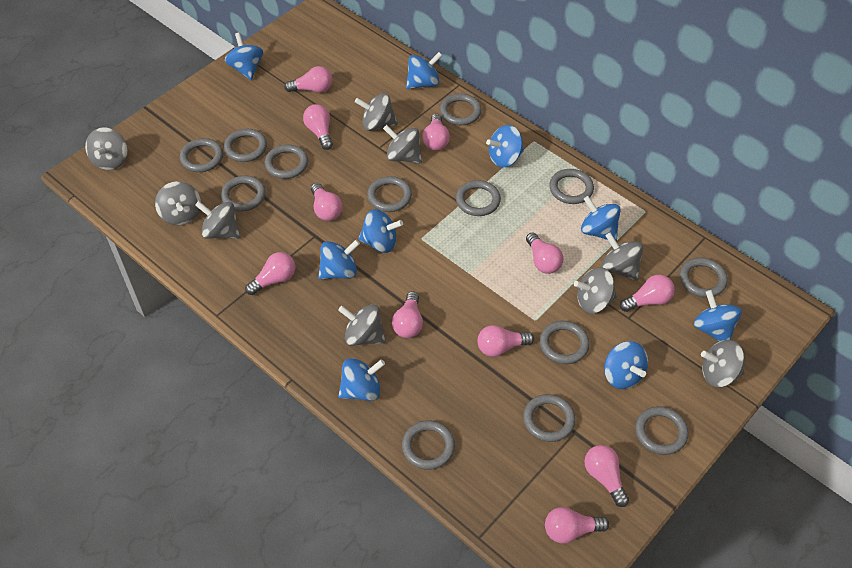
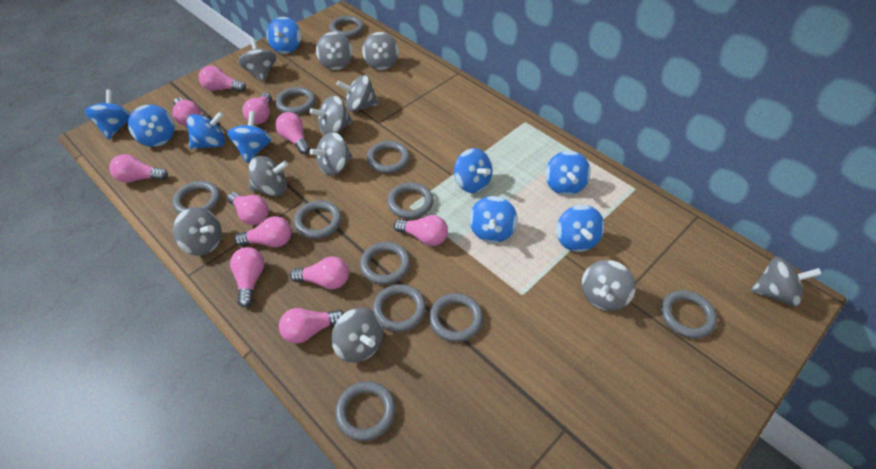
grey ring: [180,138,223,172] [221,176,266,211] [224,129,267,162] [265,145,308,179] [367,176,412,212] [402,420,455,470] [440,94,482,125] [456,180,501,216] [523,394,576,442] [540,321,590,364] [549,169,594,204] [635,406,689,455] [680,257,728,298] = 13 -> [172,181,220,214] [275,87,315,115] [294,200,342,239] [329,16,364,38] [335,381,396,441] [360,242,411,285] [366,141,410,173] [373,284,426,332] [387,182,433,219] [429,293,483,342] [661,290,717,339] = 11
grey spinning top: [85,127,127,170] [155,181,201,225] [195,201,241,239] [338,305,386,346] [355,93,398,131] [383,125,422,163] [574,267,617,313] [602,233,643,281] [701,340,745,387] = 9 -> [173,207,222,256] [238,38,276,82] [249,156,288,196] [309,96,352,135] [309,132,352,176] [316,32,353,70] [331,308,383,363] [336,75,379,112] [362,32,399,70] [581,260,636,311] [750,256,822,306] = 11

